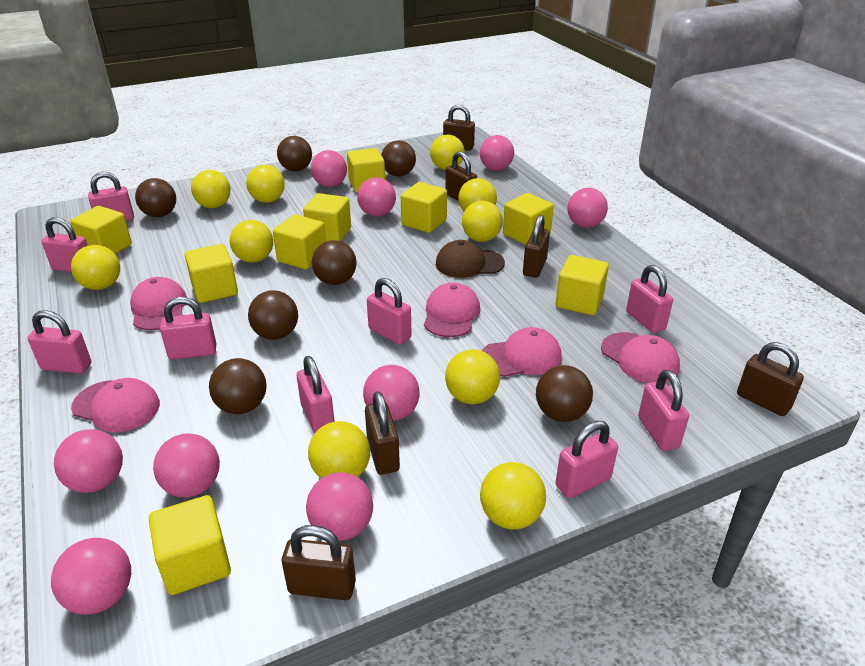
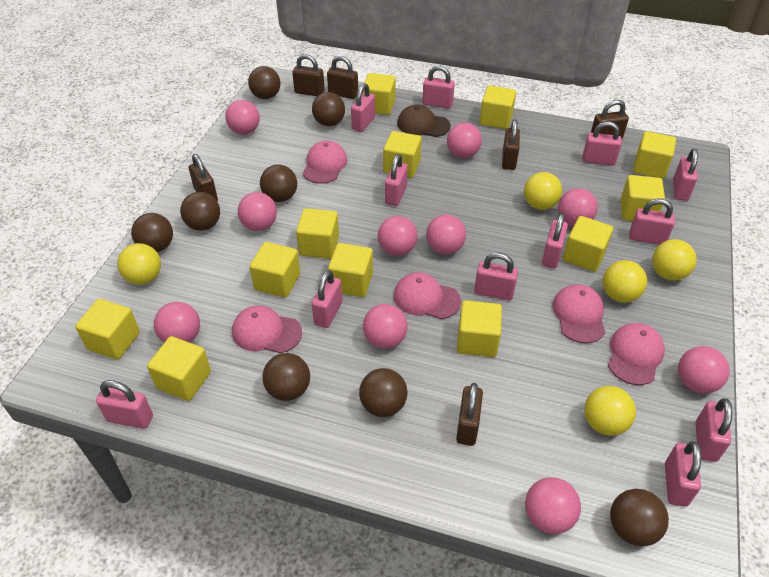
brown ball: [135,178,176,217] [209,358,267,414] [248,290,298,340] [277,136,312,171] [312,240,357,285] [381,140,416,177] [536,365,593,422] = 7 -> [131,213,173,252] [180,192,220,231] [248,66,281,99] [260,164,297,202] [263,353,310,401] [312,92,345,126] [359,368,408,417] [610,489,669,546] = 8
pink ball: [51,538,131,615] [54,429,123,493] [153,434,220,498] [306,472,373,541] [311,150,347,187] [357,177,396,217] [363,365,419,421] [480,135,514,171] [567,188,608,228] = 9 -> [154,302,200,343] [225,100,260,134] [238,192,277,231] [363,304,408,349] [378,216,418,256] [426,214,466,255] [447,123,482,158] [525,477,581,534] [558,188,598,227] [678,346,730,394] = 10
pink padlock: [28,310,92,374] [42,217,88,272] [88,172,134,221] [160,297,216,360] [297,356,335,433] [367,278,412,345] [556,421,618,498] [626,265,673,333] [638,370,689,451] = 9 -> [96,380,153,429] [312,270,342,328] [351,83,375,132] [385,154,408,206] [422,66,455,109] [474,252,518,300] [542,213,568,268] [583,121,622,166] [629,199,675,245] [665,441,701,507] [673,149,698,201] [695,398,732,462] = 12
yellow ball: [71,245,120,290] [191,170,230,208] [230,220,273,263] [246,165,285,203] [308,421,370,478] [430,135,465,170] [445,349,500,404] [458,178,497,211] [462,201,503,242] [480,462,546,529] = 10 -> [117,243,161,285] [524,172,562,210] [584,386,636,436] [603,260,647,303] [652,239,697,281] = 5
yellow cube: [70,206,132,254] [149,495,231,595] [185,244,238,303] [273,214,326,270] [303,193,351,242] [347,148,385,193] [401,182,447,233] [503,193,554,245] [556,255,609,315] = 9 -> [75,299,140,360] [147,336,211,401] [250,242,300,298] [296,208,339,259] [328,243,373,297] [362,73,396,115] [383,131,422,178] [457,300,502,357] [480,85,516,129] [563,216,613,272] [621,175,665,221] [633,131,676,179] = 12

